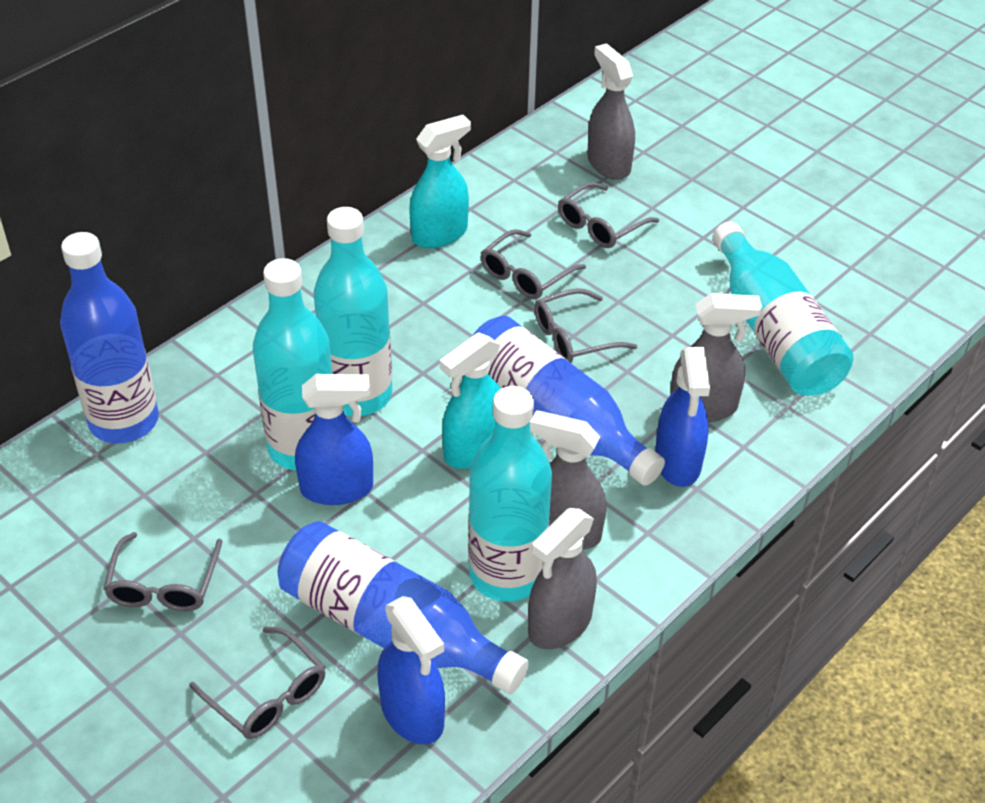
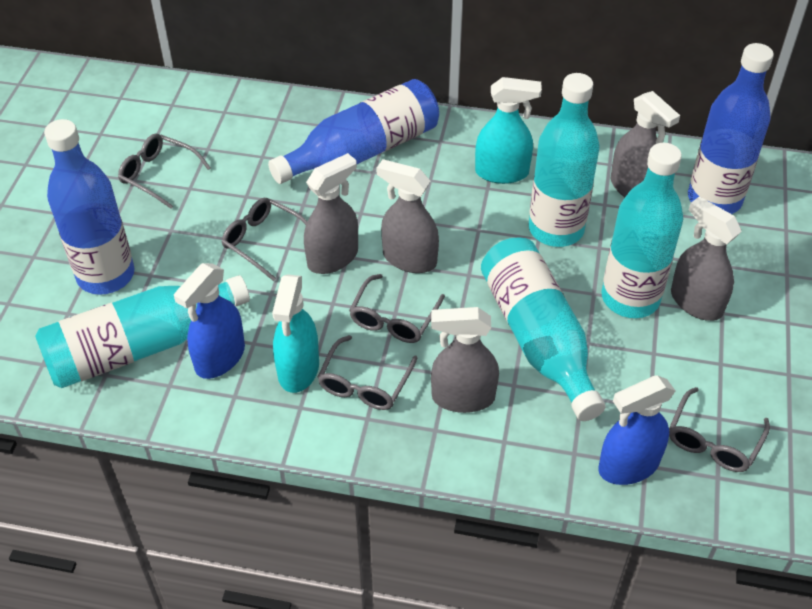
blue spray bottle: [295,374,373,505] [378,596,445,745] [655,347,710,487] = 3 -> [174,263,245,379] [598,375,675,485] = 2
grey spray bottle: [528,508,597,649] [530,410,607,550] [587,43,635,180] [670,293,762,422] = 4 -> [304,153,358,274] [377,159,439,273] [431,307,499,413] [611,91,680,197] [671,196,742,321] = 5

